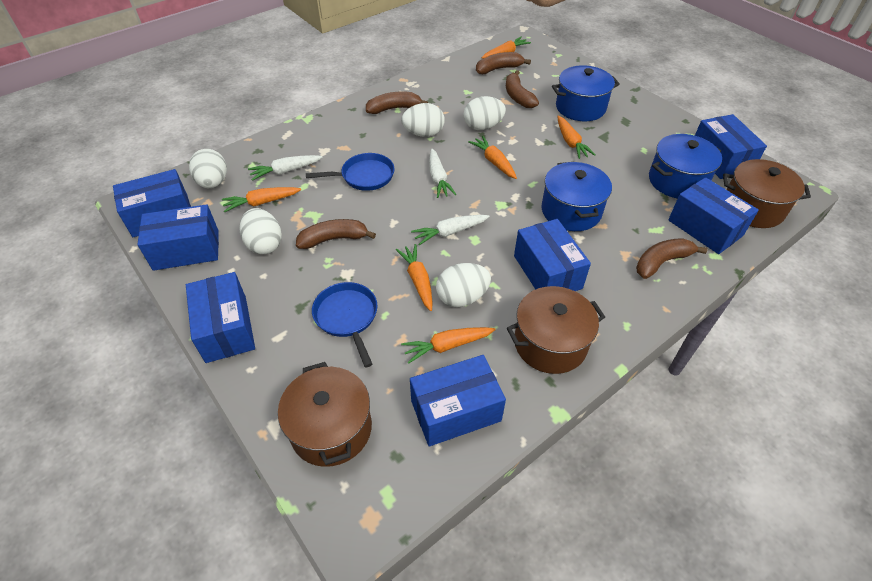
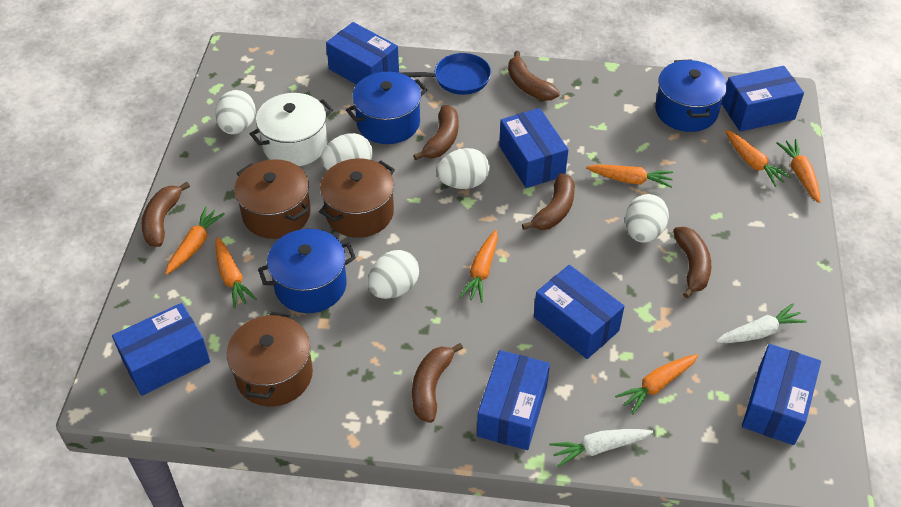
blue pan: [305,153,395,191] [312,282,378,368] = 2 -> [400,53,491,95] = 1
brown banana: [296,219,376,249] [366,91,428,114] [476,52,531,74] [506,70,539,108] [636,238,707,279] = 5 -> [142,182,190,247] [412,343,463,423] [413,105,458,160] [508,51,560,101] [522,173,575,230] [673,227,711,298] = 6
orange carrot: [222,187,301,212] [396,244,433,311] [401,327,496,364] [468,136,517,179] [482,37,531,59] [557,116,596,159] = 6 -> [165,207,225,275] [216,237,257,308] [459,230,498,303] [586,164,673,188] [615,354,698,414] [725,130,791,187] [776,139,821,203] = 7
white carrot: [248,155,323,181] [411,215,490,245] [429,149,457,198] = 3 -> [550,429,653,467] [716,303,807,343] = 2
white pot: none = 0 -> [250,93,333,166] = 1

